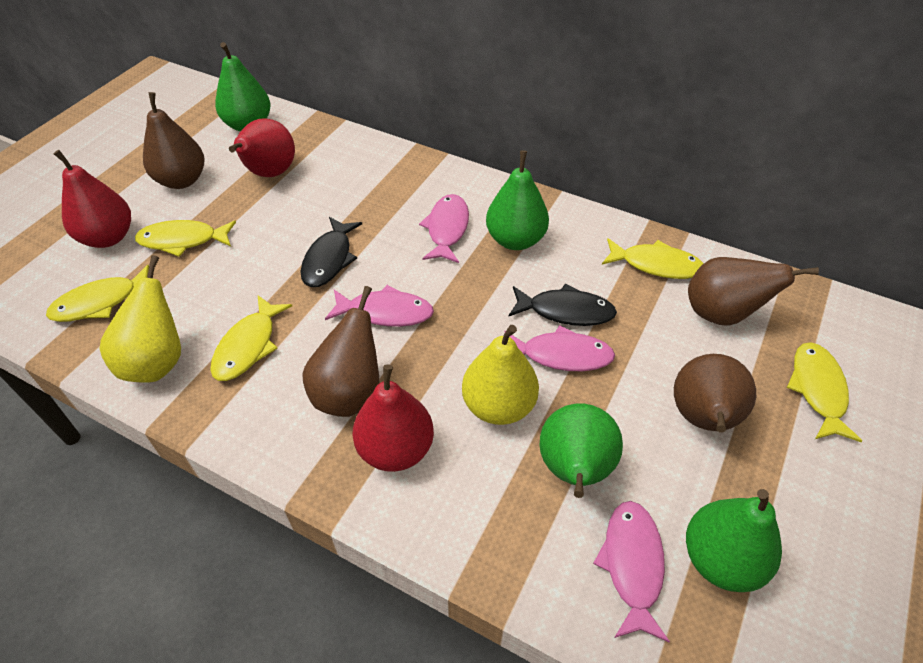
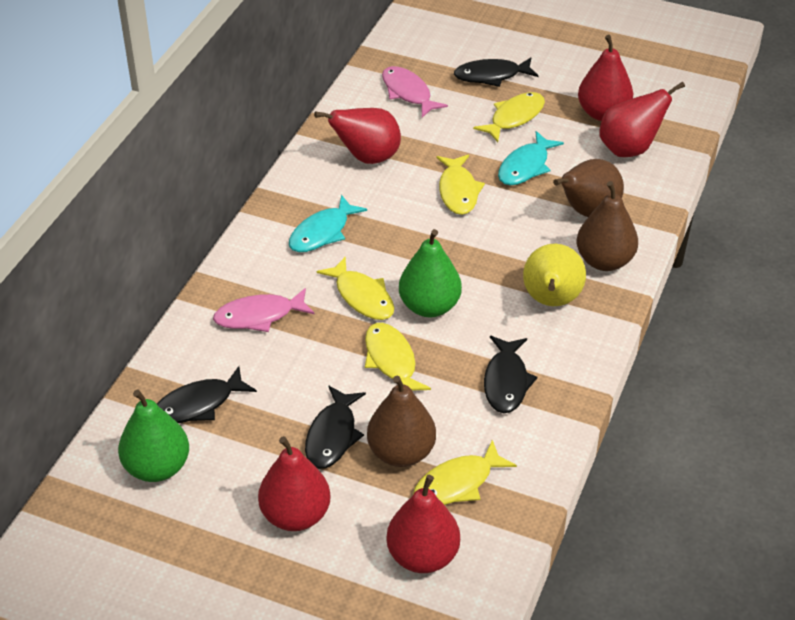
black fish: [301,217,362,287] [508,283,617,326] = 2 -> [157,366,257,423] [305,386,366,469] [454,57,539,87] [484,336,538,413] = 4
brown pear: [143,92,204,189] [302,286,379,417] [674,354,756,432] [688,257,819,326] = 4 -> [367,376,436,467] [553,159,624,217] [577,181,638,271] = 3
green pear: [215,42,270,132] [486,150,549,250] [539,404,623,498] [686,489,782,592] = 4 -> [118,390,189,482] [399,229,462,317] = 2
pink fish: [325,285,434,327] [419,194,469,263] [505,325,615,371] [593,501,670,642] = 4 -> [213,288,315,332] [382,66,448,118] = 2
red pear: [54,150,131,248] [229,118,295,177] [353,364,434,472] = 3 -> [258,436,331,531] [314,108,401,164] [386,475,460,573] [578,35,633,121] [599,82,685,157] = 5
turquoise fish: none = 0 -> [289,195,367,252] [498,131,564,185] = 2
yellow pear: [99,255,181,383] [462,325,539,425] = 2 -> [523,244,586,306] = 1

